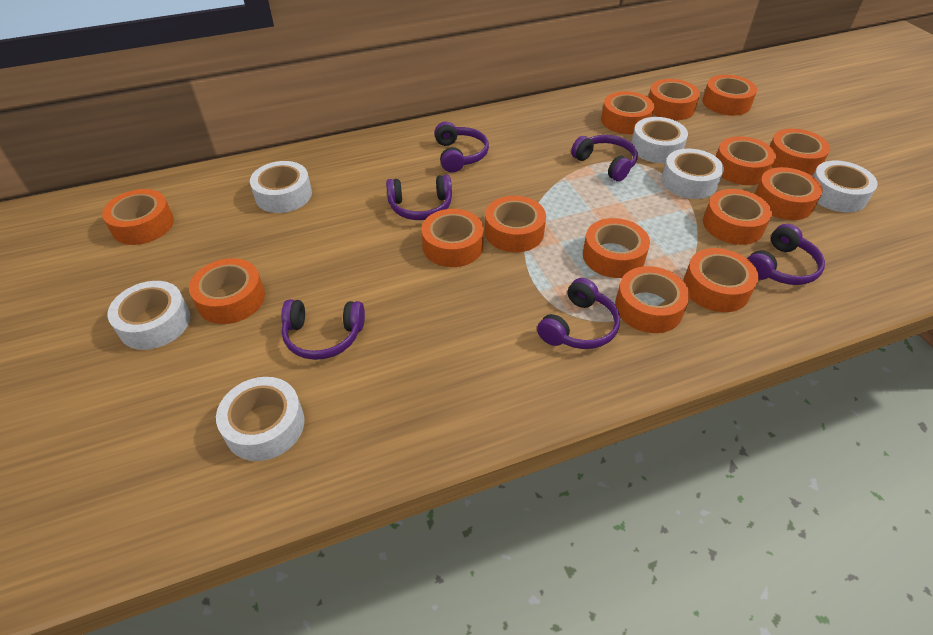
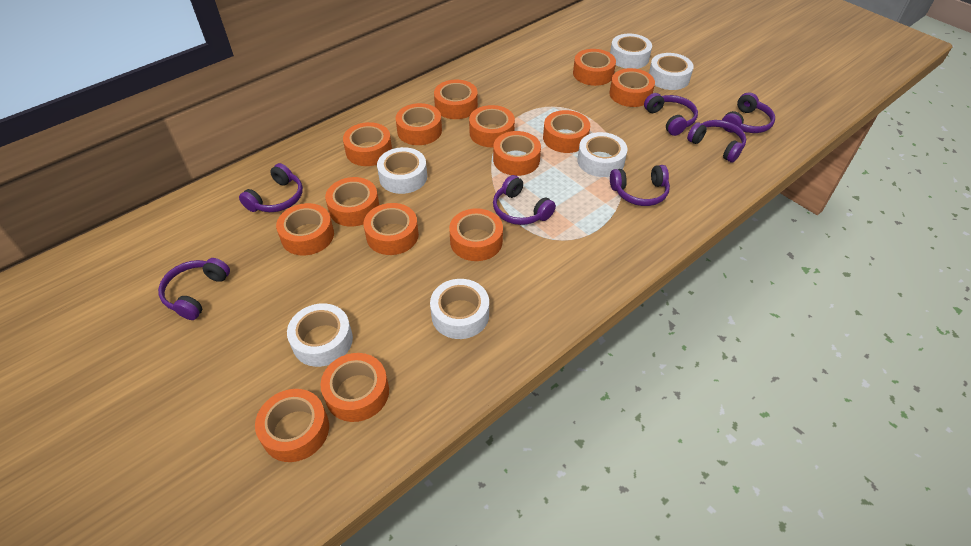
purple headphones: [281,299,365,360] [386,175,452,220] [434,122,489,172] [537,278,620,349] [571,135,638,182] [747,224,825,285] = 6 -> [158,258,230,320] [239,163,303,212] [493,175,556,225] [610,165,670,206] [644,93,698,136] [687,120,746,162] [722,92,775,133] = 7

